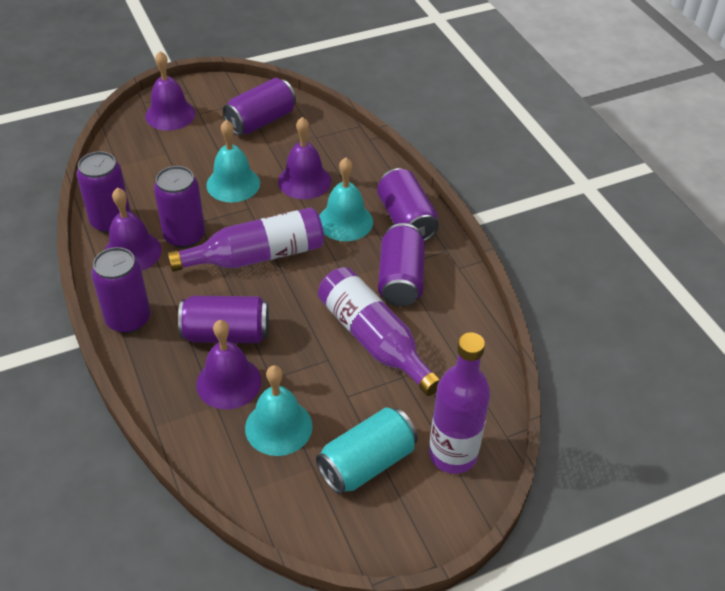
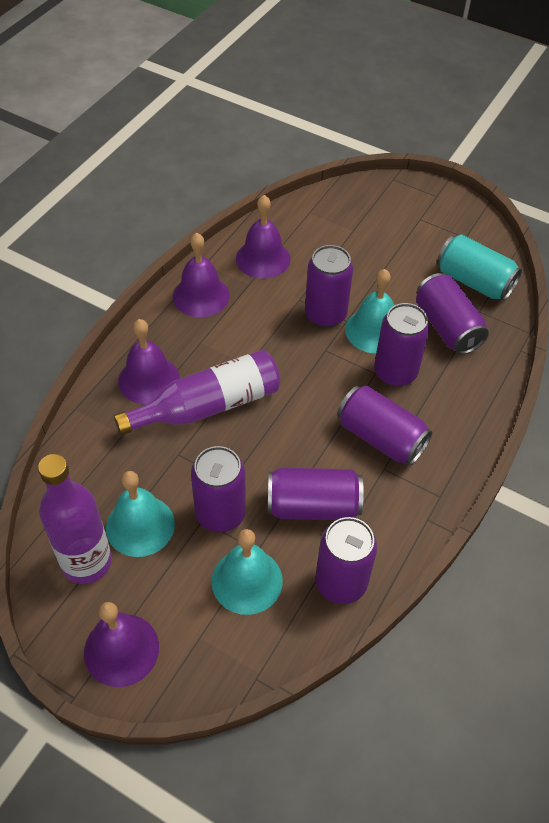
purple bottle: [167,208,324,272] [318,267,441,396] [429,332,490,474] = 3 -> [38,454,112,584] [114,350,280,435] = 2

